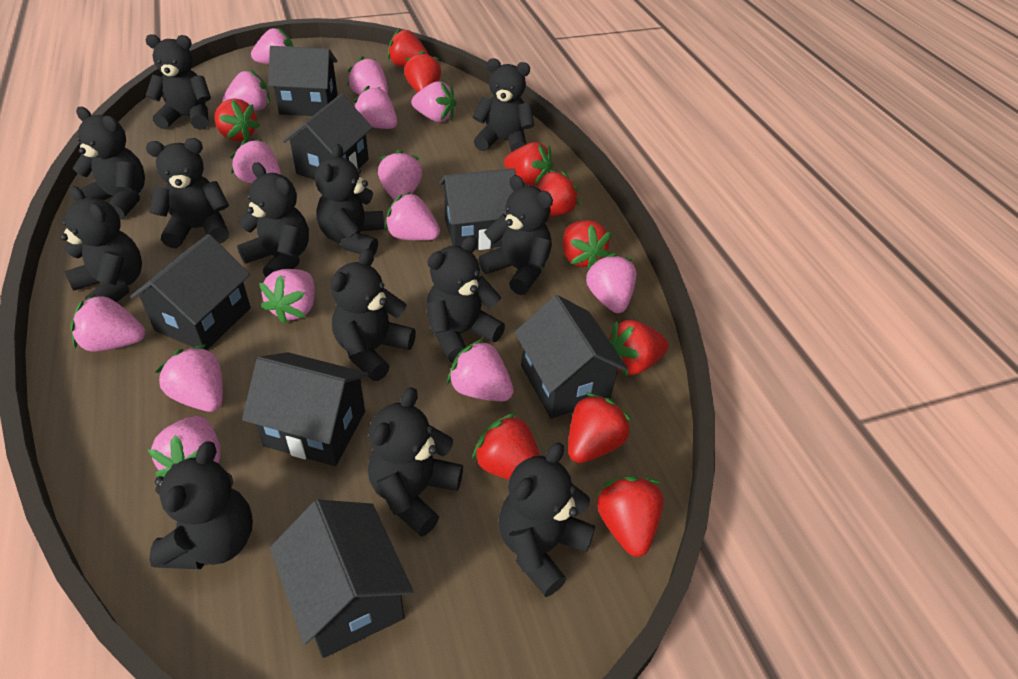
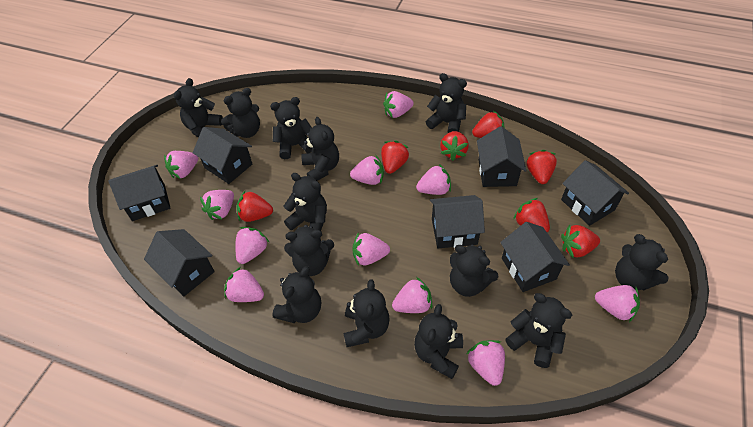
pink strawberry: [70,294,145,351] [148,416,221,477] [155,344,223,412] [222,70,270,111] [231,139,281,183] [251,28,293,64] [259,269,315,324] [347,56,388,95] [354,85,397,129] [378,150,422,200] [384,192,440,241] [411,81,457,122] [447,338,514,401] [585,253,637,313] = 14 -> [164,151,198,179] [200,190,234,220] [224,267,264,302] [235,227,270,264] [350,155,384,185] [352,232,390,266] [383,91,414,118] [392,277,433,313] [416,164,451,195] [467,340,505,386] [595,285,640,322] = 11
red strawberry: [214,98,260,141] [388,28,429,66] [404,51,441,92] [472,412,540,480] [504,142,553,186] [537,170,579,217] [563,220,611,269] [568,392,632,463] [596,476,664,557] [608,320,669,376] = 10 -> [237,191,273,222] [381,141,409,174] [440,131,469,161] [472,111,505,138] [513,198,550,232] [526,150,557,184] [561,224,600,258] = 7

